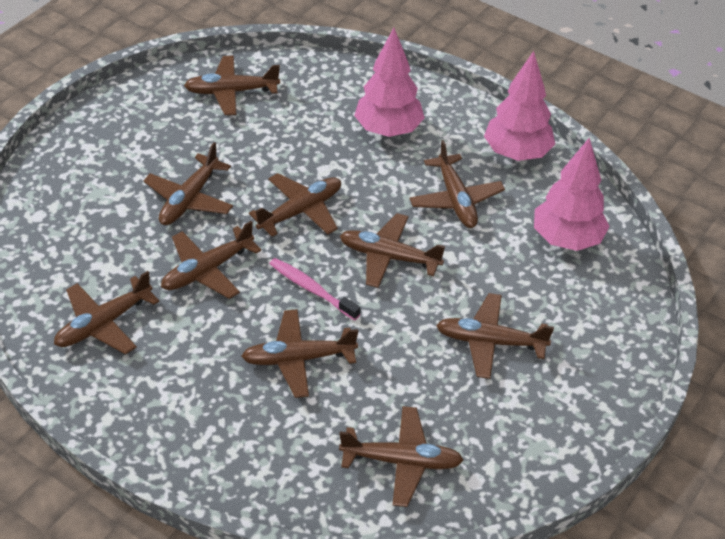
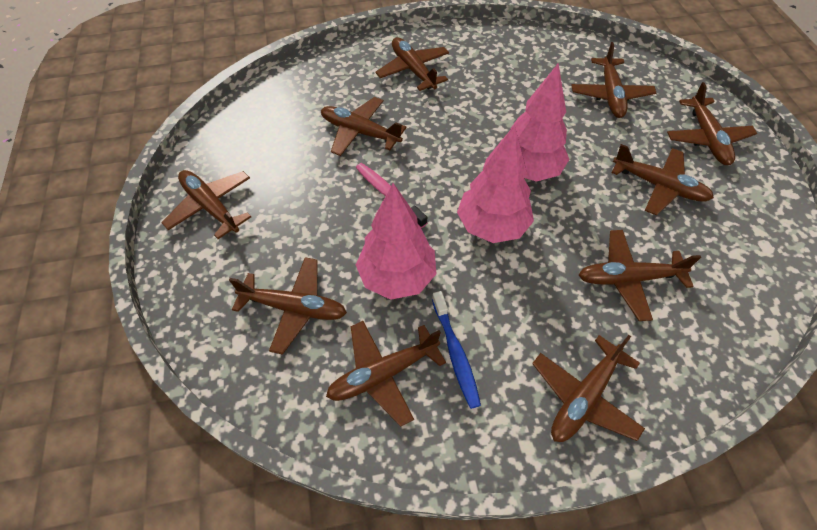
blue toothbrush: none = 0 -> [432,291,481,409] = 1

